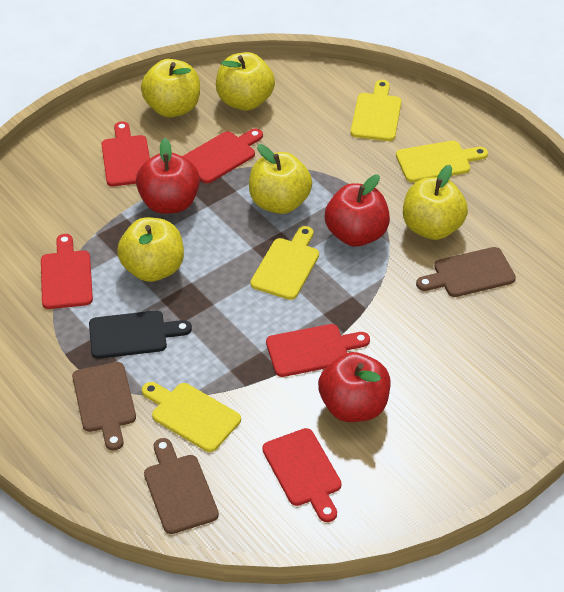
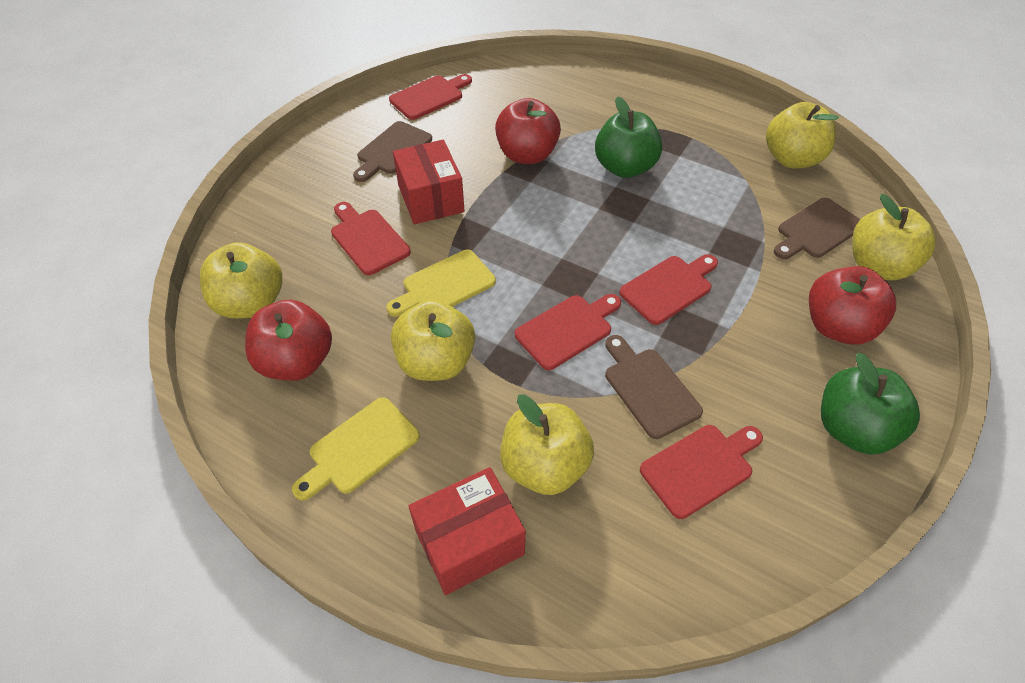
black cutting board: [89,311,192,359] = 1 -> none = 0
green apple: none = 0 -> [595,97,663,178] [821,353,920,455] = 2
red box: none = 0 -> [393,140,465,224] [409,467,526,595] = 2
yellow cutting board: [142,382,241,452] [250,226,319,300] [351,80,401,141] [396,141,488,182] = 4 -> [292,397,419,500] [386,250,496,317] = 2

